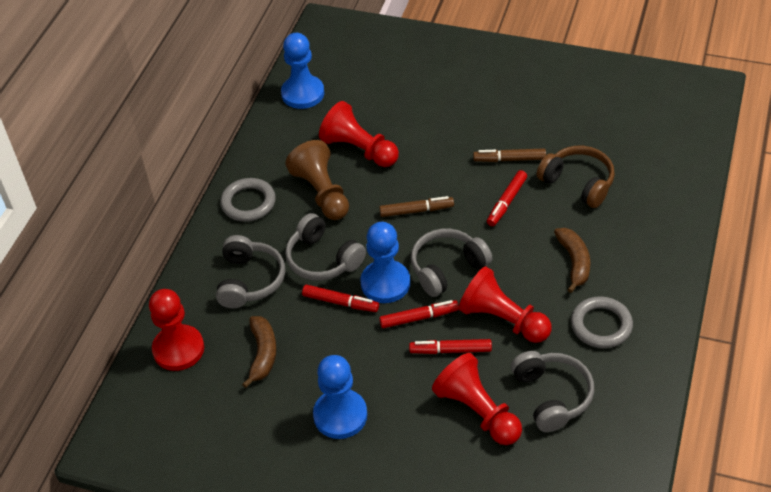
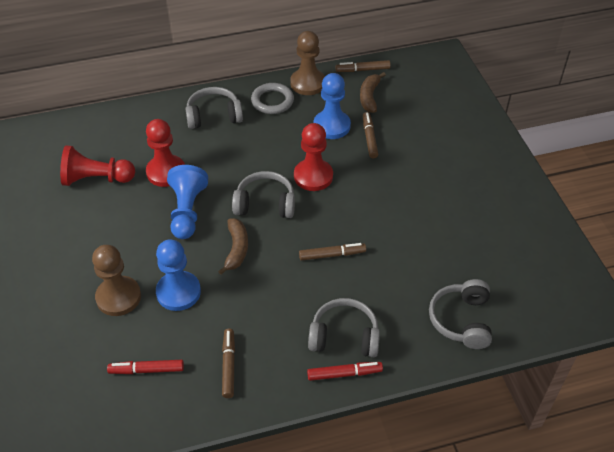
brown headphones: [537,146,615,208] = 1 -> none = 0
brown marker: [379,196,454,217] [473,148,546,162] = 2 -> [222,329,235,398] [299,243,366,261] [336,60,391,72] [363,112,378,158] = 4
brown pawn: [285,140,349,220] = 1 -> [92,245,141,316] [290,31,325,95] = 2
grey ring: [220,178,276,222] [571,296,633,348] = 2 -> [251,83,294,114] = 1
red marker: [302,284,379,312] [379,300,459,328] [409,339,492,354] [487,170,527,226] = 4 -> [107,360,184,374] [307,362,383,381] = 2
red pawn: [149,289,204,371] [319,101,399,167] [432,353,522,445] [459,266,552,343] = 4 -> [60,145,135,186] [146,119,185,187] [294,123,333,191] = 3

